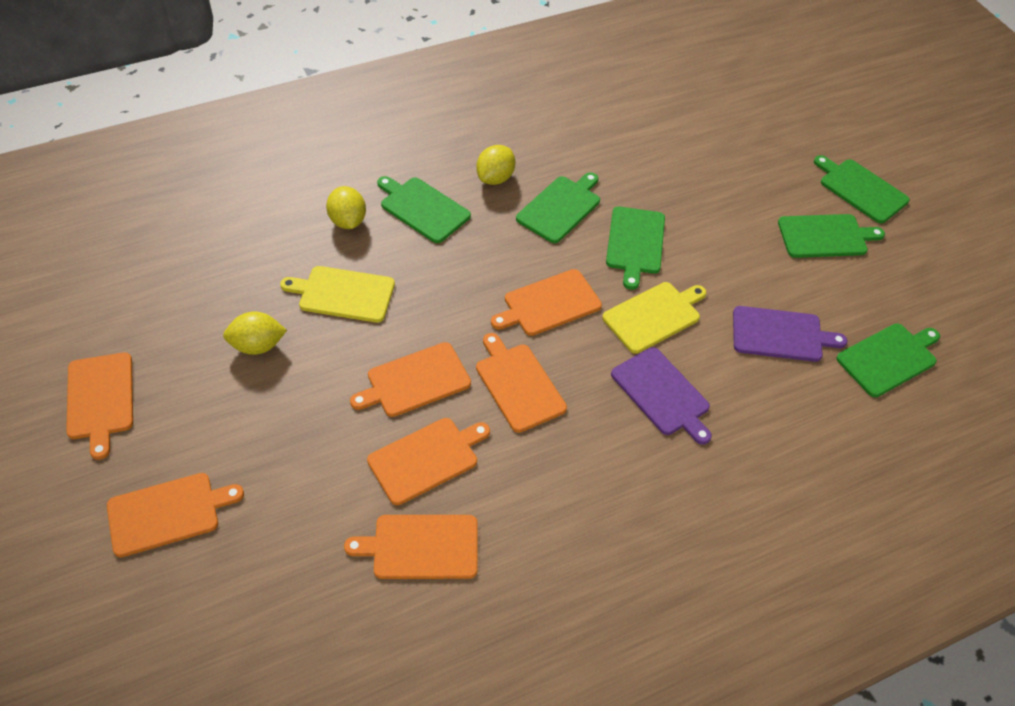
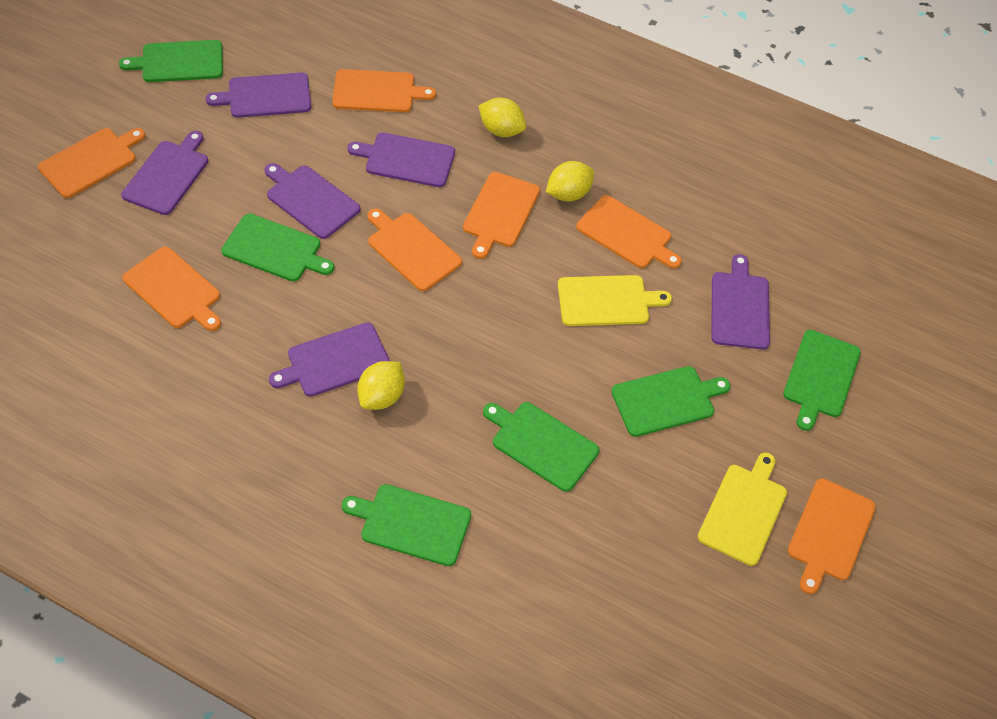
purple cutting board: [611,347,712,445] [733,306,847,362] = 2 -> [121,131,208,215] [206,73,311,118] [264,163,360,239] [269,323,390,397] [347,132,455,187] [711,254,770,350] = 6

